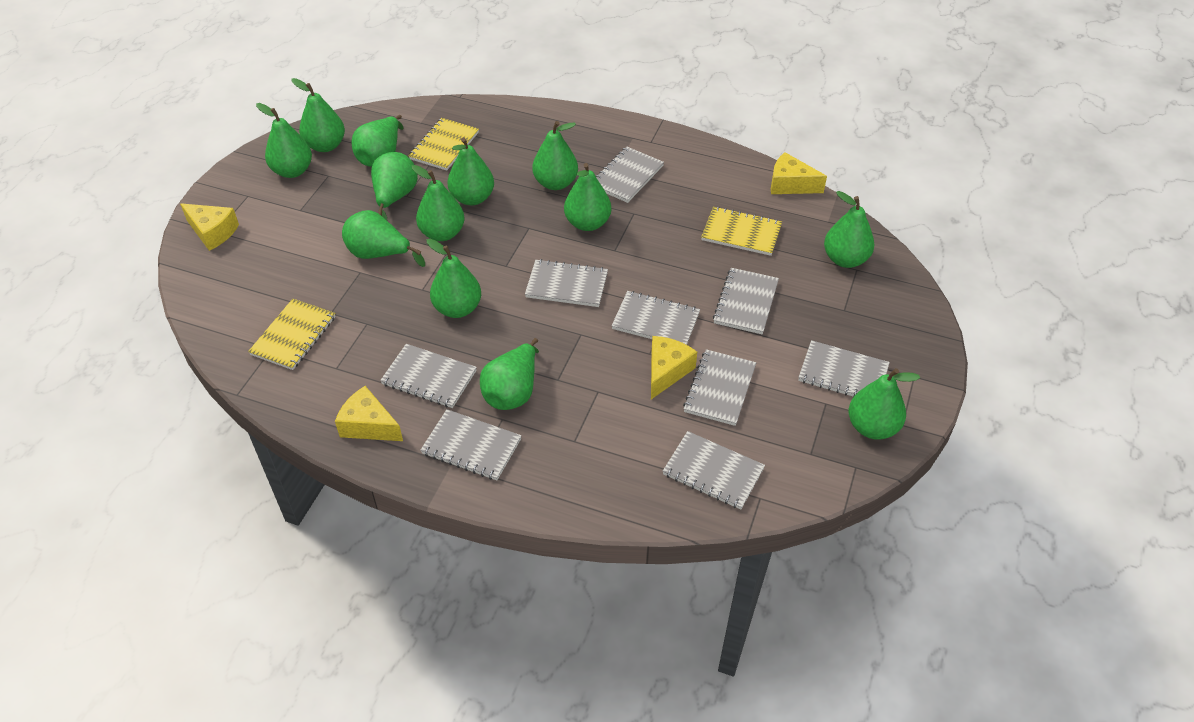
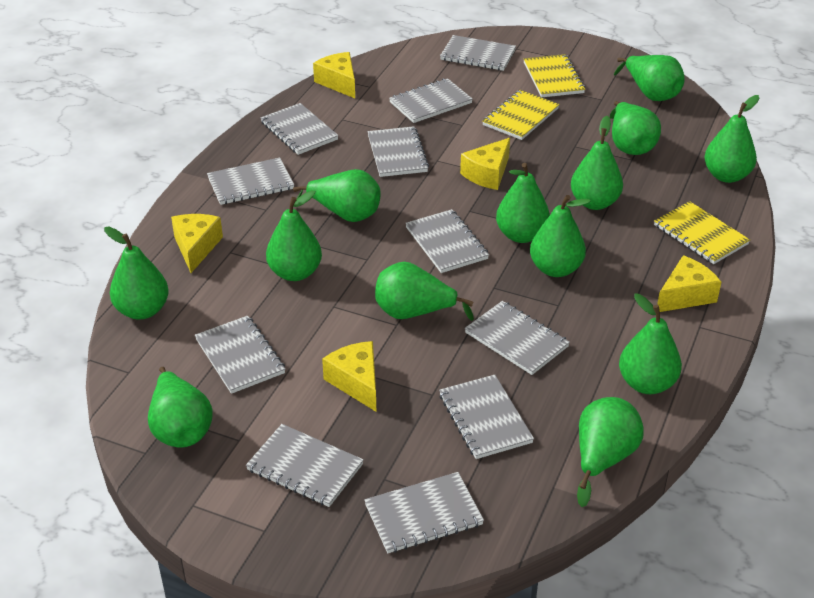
grey notebook: [380,344,477,408] [420,409,522,481] [525,259,608,307] [596,147,664,203] [612,291,700,345] [663,431,765,510] [683,349,756,426] [713,268,779,334] [798,340,890,397] = 9 -> [195,316,285,394] [207,158,294,205] [246,424,364,507] [260,103,339,155] [364,472,484,553] [367,126,429,177] [389,78,473,123] [405,209,489,273] [439,375,534,459] [440,35,516,71] [465,301,570,375] = 11
yellow cheese: [180,203,239,251] [335,386,403,441] [651,336,697,399] [771,152,827,194] = 4 -> [171,214,223,273] [313,52,355,98] [322,341,376,411] [460,138,510,190] [657,255,721,312] = 5

